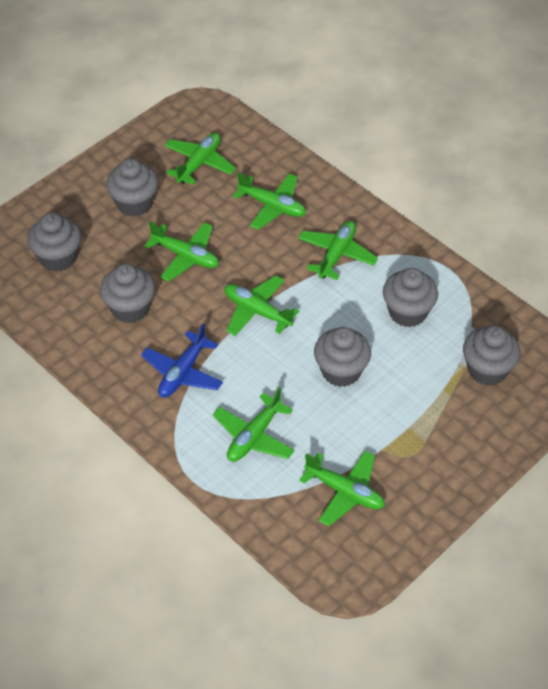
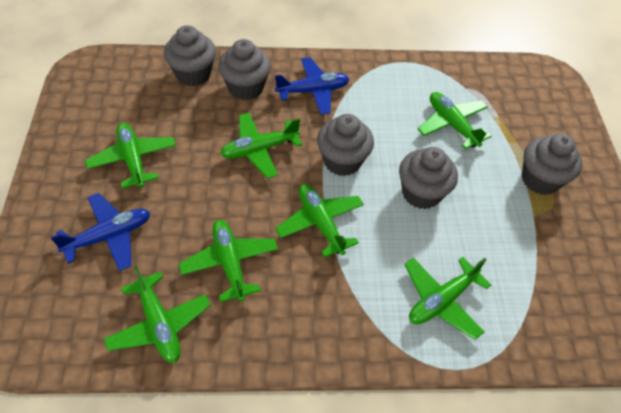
blue plane: [141,323,223,397] = 1 -> [51,193,150,271] [275,57,349,115] = 2
grey cupcake: [27,213,81,272] [100,264,155,323] [106,159,158,217] [314,327,371,387] [383,268,438,327] [463,326,520,386] = 6 -> [164,25,216,87] [218,39,271,100] [317,114,374,176] [399,147,458,209] [522,134,582,195] = 5

